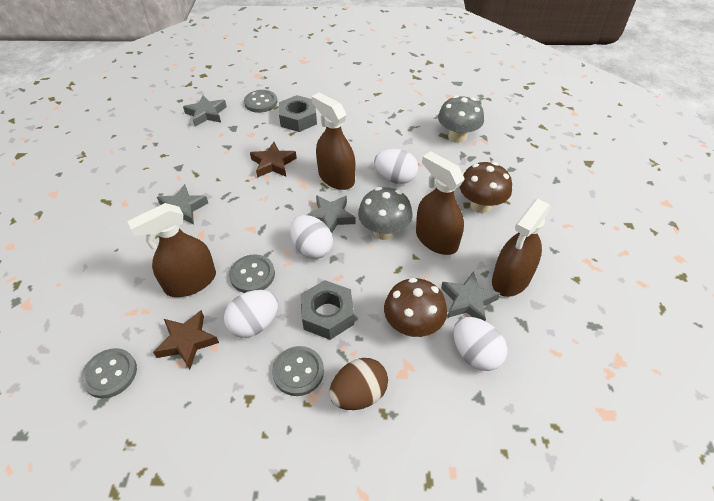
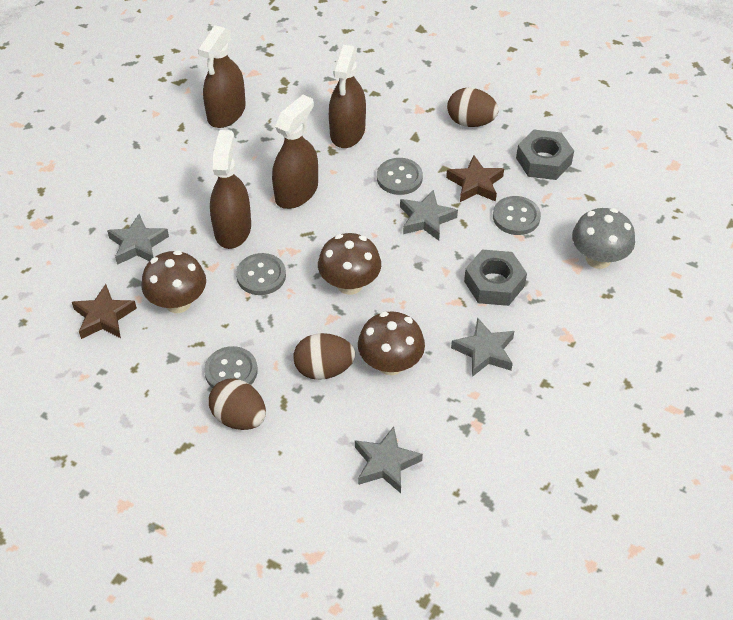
brown egg: [329,358,388,410] = 1 -> [209,378,266,430] [294,333,355,380] [447,88,499,127] = 3
brown mushroom: [384,278,447,337] [460,162,512,213] = 2 -> [142,250,206,313] [318,233,381,295] [358,311,425,375] = 3
grey mushroom: [358,187,412,240] [438,95,484,143] = 2 -> [572,208,635,269] = 1
white egg: [224,290,278,338] [290,215,333,259] [374,149,418,184] [453,317,507,371] = 4 -> none = 0

